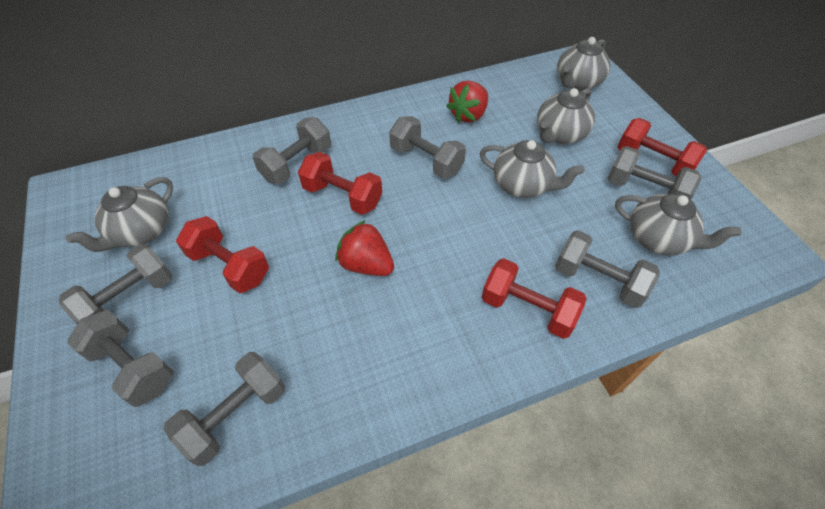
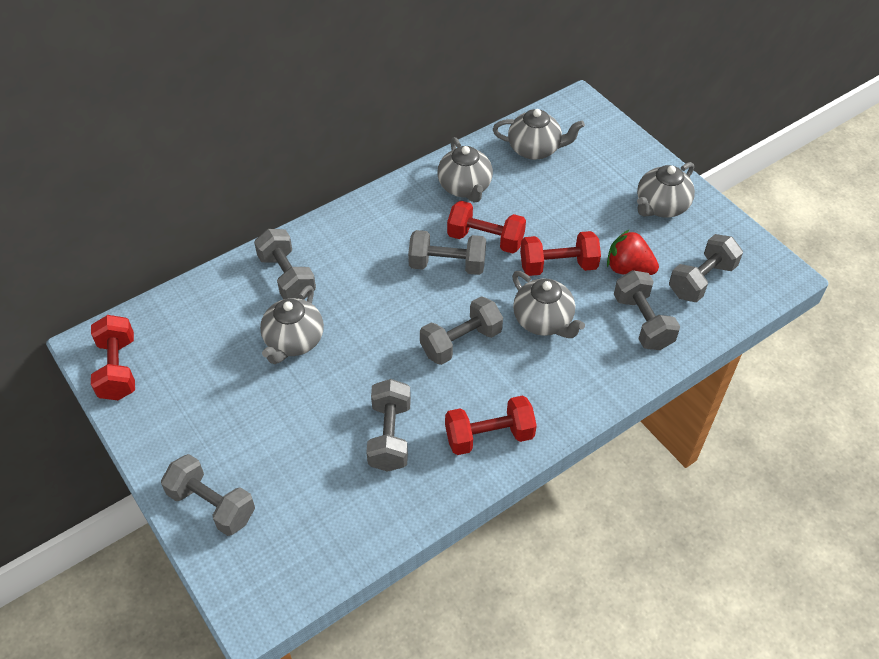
red strawberry: [335,220,394,276] [446,81,488,123] = 2 -> [607,229,659,275] = 1

